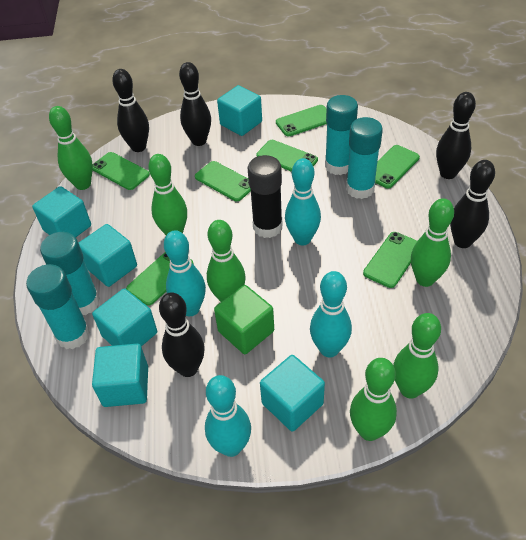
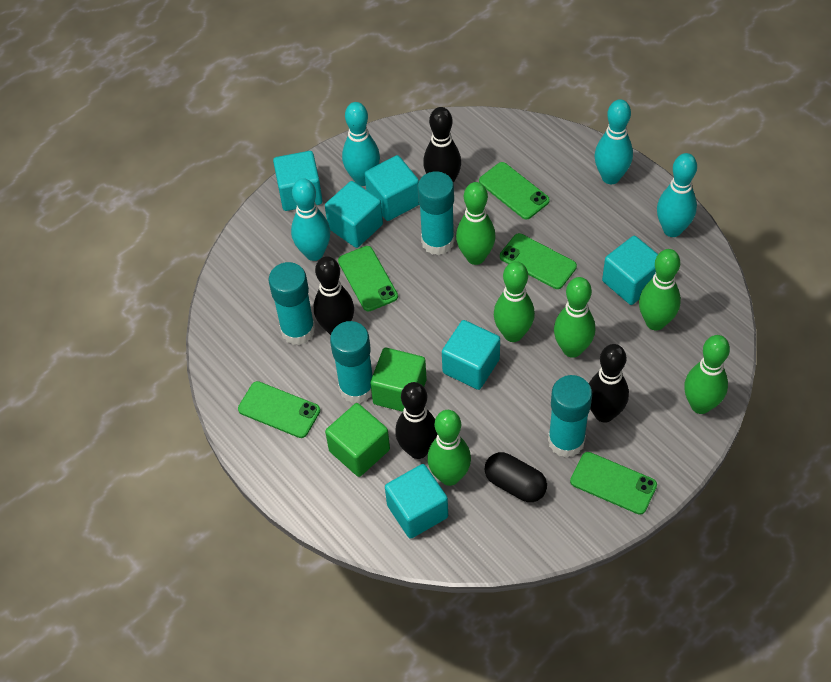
black bowling pin: [112,69,149,152] [159,292,205,377] [179,62,211,146] [436,92,476,179] [450,160,495,248] = 5 -> [314,256,354,335] [395,382,437,459] [423,107,461,183] [589,344,629,423] = 4
black capsule: none = 0 -> [484,452,547,502] = 1
black glue stick: [248,155,282,238] = 1 -> none = 0
green cube: [214,285,274,354] = 1 -> [325,403,390,477] [370,348,427,412] = 2
green phone: [93,152,150,190] [126,252,194,306] [195,161,251,201] [256,140,318,172] [276,105,327,136] [363,232,417,288] [375,145,420,188] = 7 -> [238,381,320,438] [338,246,398,312] [479,162,550,220] [500,233,577,289] [570,452,657,515] = 5

